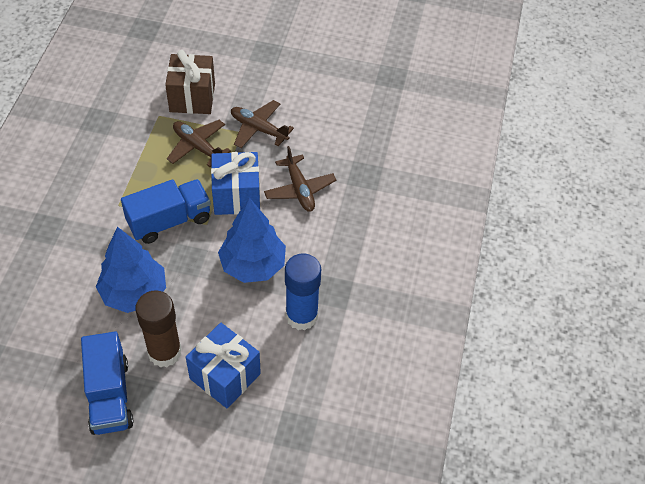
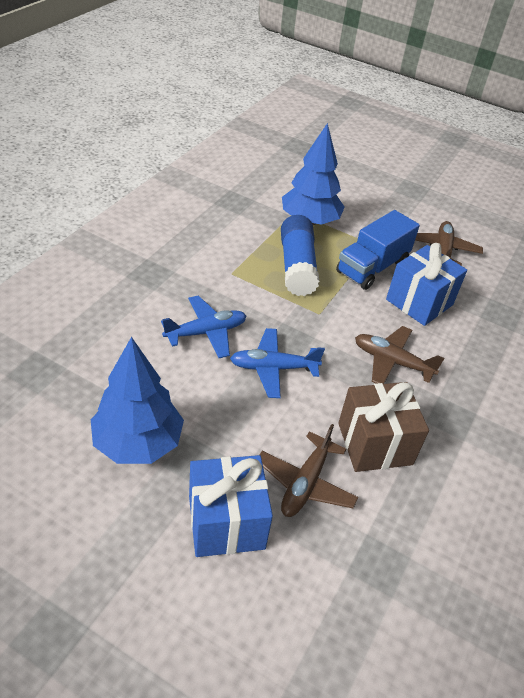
blue plane: none = 0 -> [161,296,246,358] [230,328,325,398] = 2
blue truck: [81,332,134,435] [121,179,211,244] = 2 -> [336,210,420,290] = 1
brown glue stick: [135,290,182,367] = 1 -> none = 0

